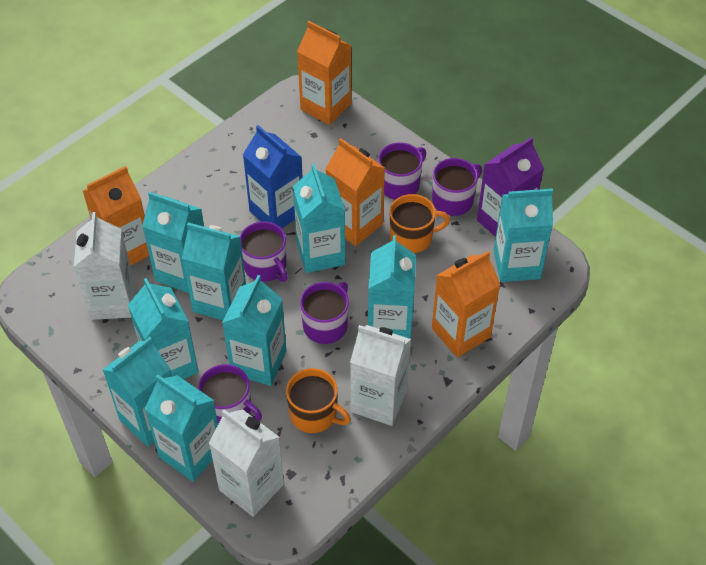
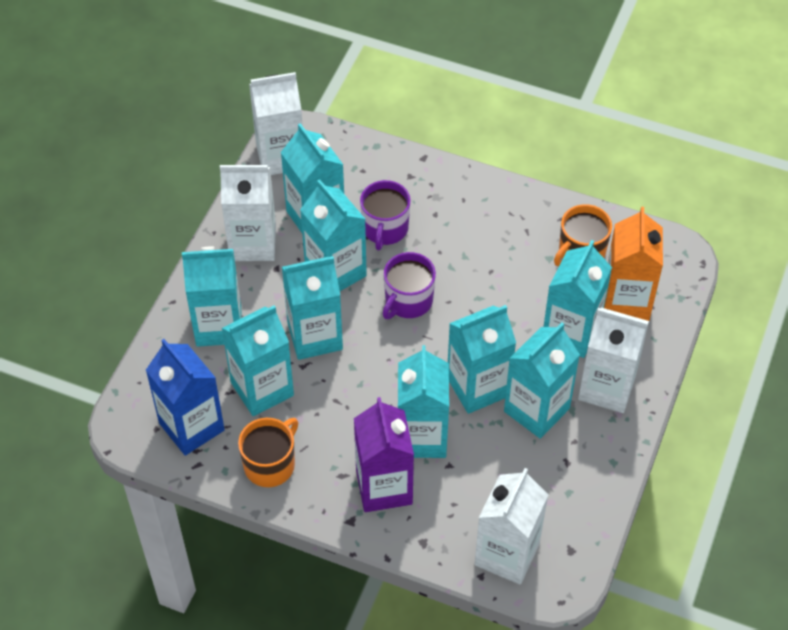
orange carton: [83,166,149,266] [297,21,351,125] [326,138,385,246] [432,251,500,357] = 4 -> [604,207,663,321] = 1
purple mug: [198,364,262,424] [240,221,288,282] [300,282,349,344] [378,142,426,200] [432,158,482,216] = 5 -> [360,180,411,250] [383,252,436,319] = 2
white carton: [74,212,135,320] [209,409,284,517] [350,325,411,426] = 3 -> [220,165,276,261] [249,72,303,175] [475,468,548,585] [578,308,649,413] = 4

